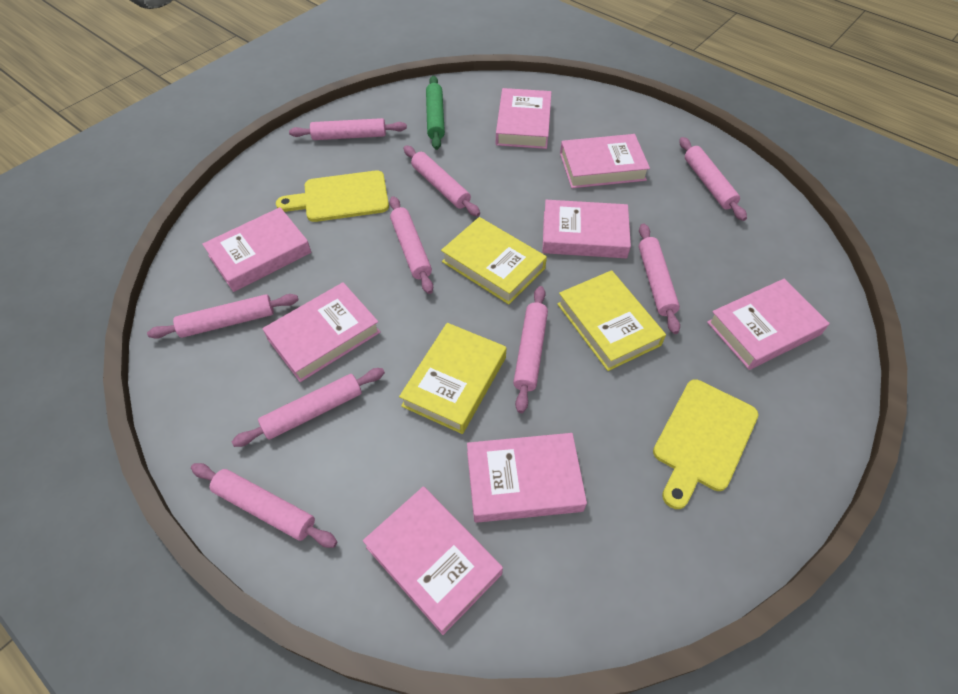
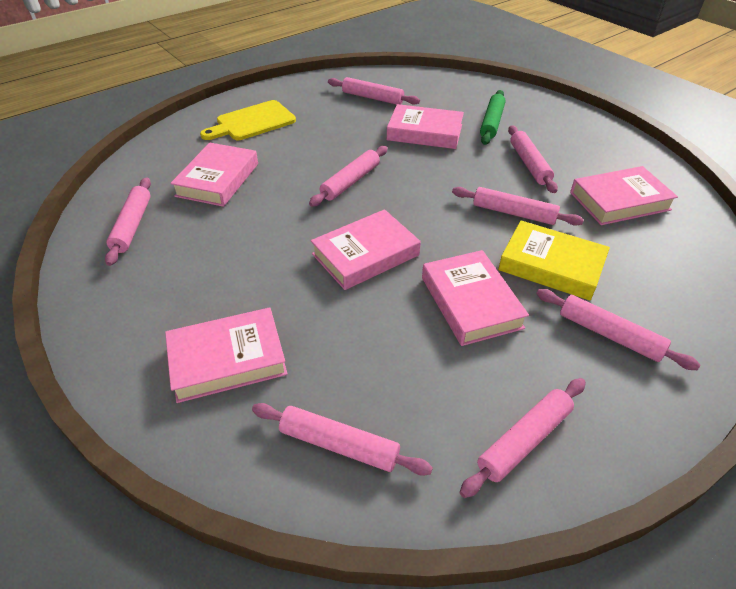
pink book: [202,207,311,292] [262,282,381,382] [363,487,503,635] [467,433,587,523] [496,88,551,149] [542,200,631,258] [560,134,650,188] [707,279,830,370] = 8 -> [165,307,288,403] [170,143,258,207] [311,209,421,290] [387,104,464,149] [422,250,529,346] [570,166,678,225] = 6
pink rolling pin: [147,294,299,339] [191,463,337,548] [231,368,385,447] [289,118,407,140] [389,196,433,294] [404,146,480,217] [513,286,548,413] [639,223,680,334] [679,137,747,221] = 9 -> [105,177,151,266] [252,403,433,476] [309,146,388,207] [328,77,420,105] [452,187,584,226] [459,378,586,498] [508,125,558,193] [536,289,700,370] = 8
yellow book: [399,323,506,434] [441,217,547,304] [557,270,666,371] = 3 -> [498,221,610,301] = 1
yellow cutting board: [276,170,389,222] [653,379,759,509] = 2 -> [200,100,296,140] = 1

